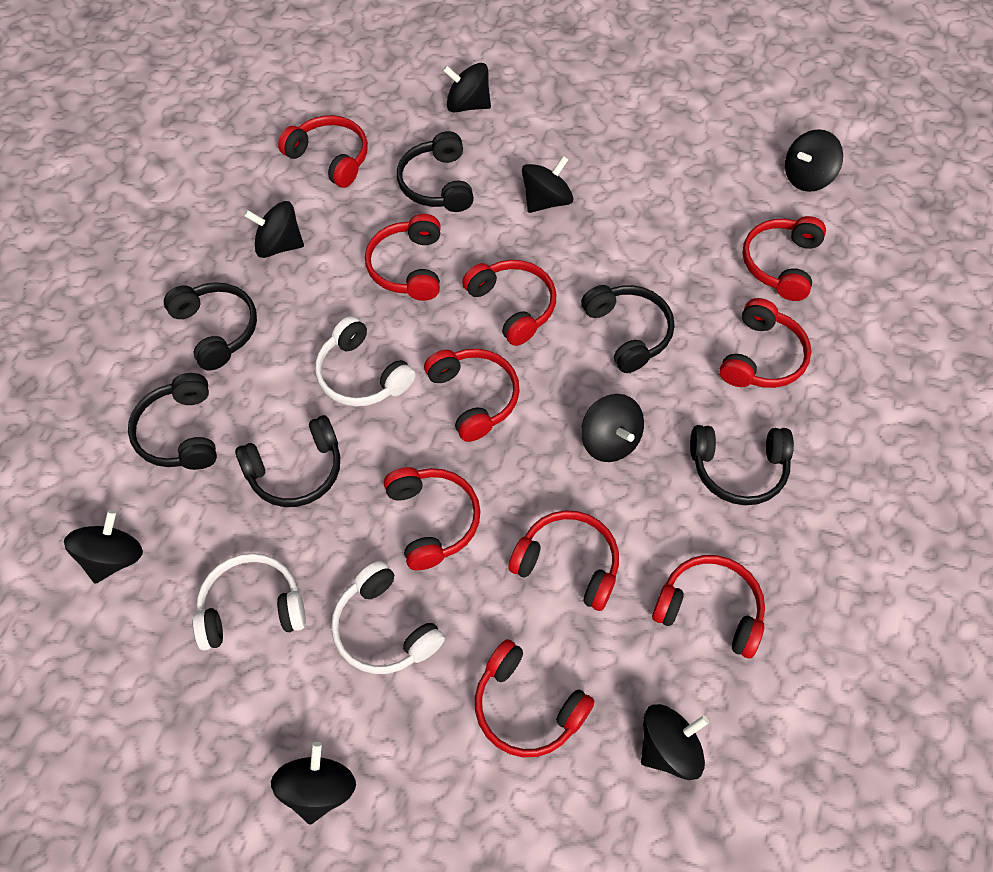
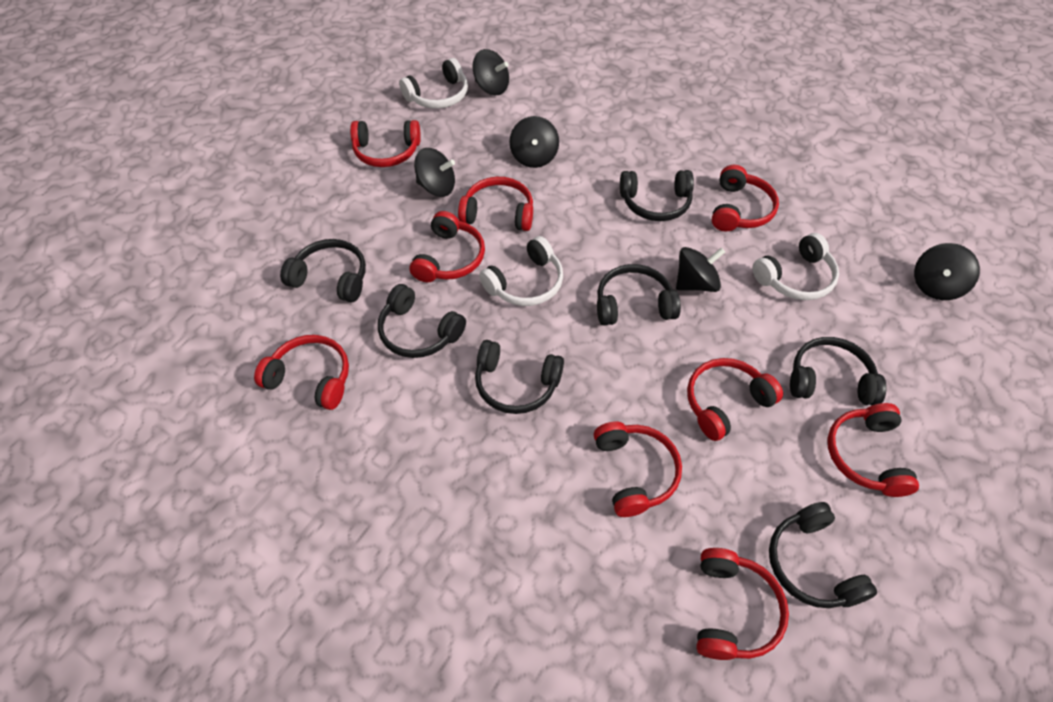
black headphones: [128,373,217,470] [164,282,257,370] [235,415,340,507] [397,131,474,212] [581,285,674,373] [690,425,794,505] = 6 -> [280,239,366,302] [378,284,466,358] [475,340,564,414] [597,264,681,326] [620,170,694,221] [769,502,877,608] [790,337,886,405] = 7
black spinning top: [64,510,143,584] [244,201,304,258] [271,742,356,825] [443,63,491,112] [522,156,573,213] [581,394,644,462] [641,704,709,780] [785,129,843,192] = 8 -> [414,148,455,197] [472,49,509,95] [509,116,559,168] [676,247,725,292] [914,243,980,300] = 5
red headphones: [278,115,368,188] [365,214,441,301] [384,467,480,570] [424,349,520,442] [462,260,556,346] [475,639,595,757] [508,510,619,611] [652,555,765,658] [719,298,811,388] [742,216,826,301] = 10 -> [254,335,349,410] [350,120,421,167] [409,211,485,282] [458,177,533,231] [594,422,682,517] [687,358,783,441] [696,548,789,660] [711,165,779,231] [827,403,919,497] = 9

